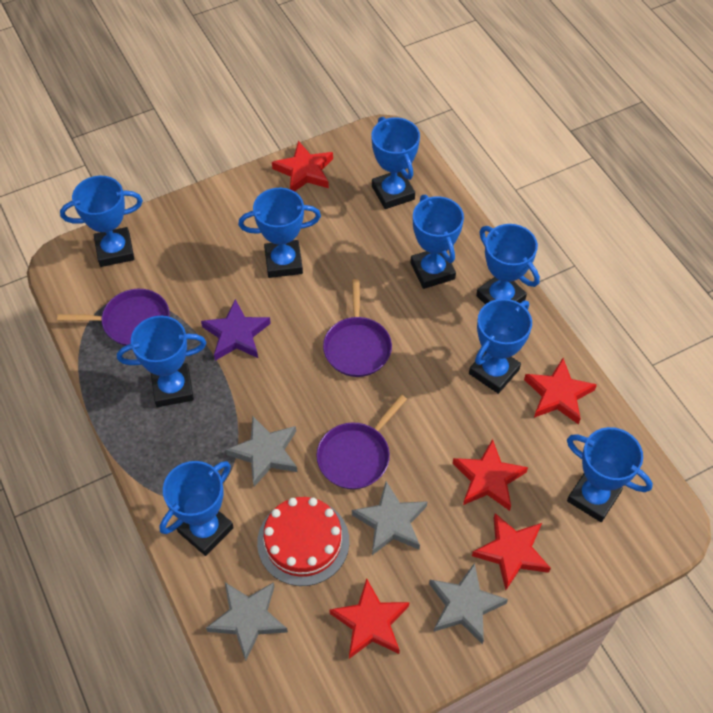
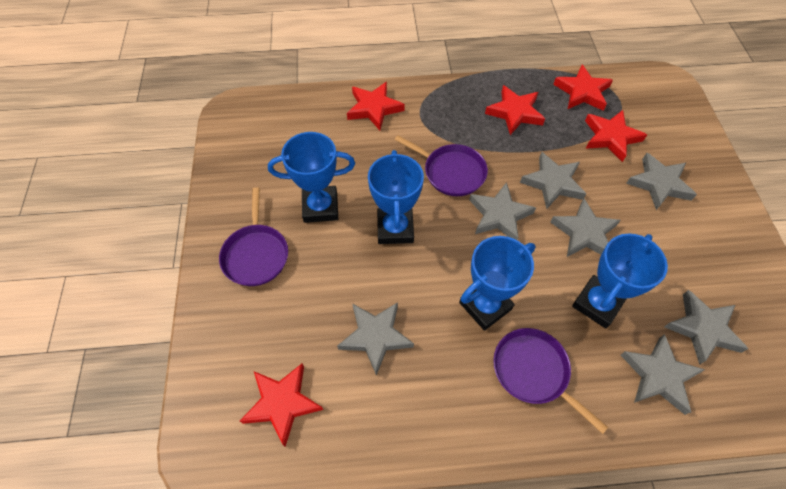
blue trophy: [60,176,143,267] [117,316,206,407] [159,461,234,556] [238,188,321,278] [371,117,420,209] [410,195,464,289] [469,299,532,394] [476,224,540,304] [567,427,653,522] = 9 -> [268,132,355,223] [368,150,424,244] [459,236,536,331] [572,234,668,328] = 4
grey star: [206,582,288,661] [226,417,297,487] [352,482,428,555] [429,563,508,644] = 4 -> [337,302,414,376] [469,182,536,240] [520,152,586,209] [550,199,621,257] [621,334,705,415] [626,153,697,210] [664,290,748,365] = 7
purple star: [201,299,271,361] = 1 -> none = 0
red cake: [257,497,349,586] = 1 -> none = 0

